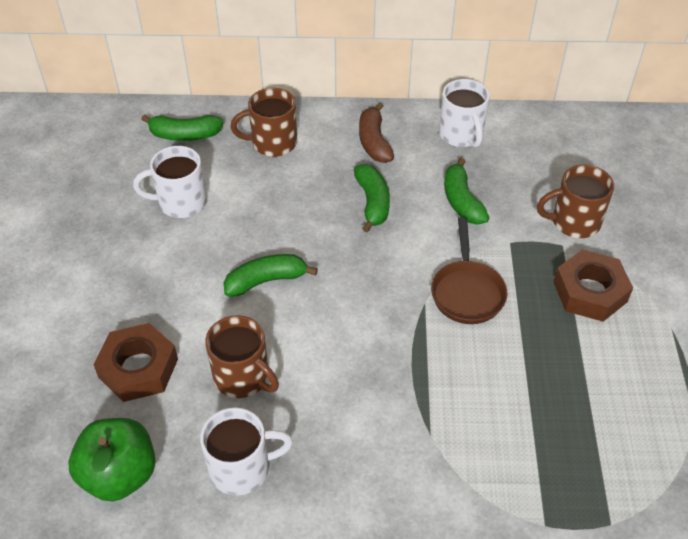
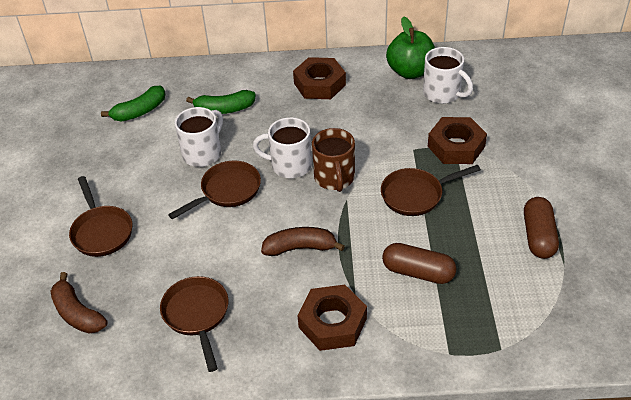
brown banana: [359,102,394,163] = 1 -> [50,272,108,334] [261,227,345,256] = 2
brown capsule: none = 0 -> [382,243,456,284] [524,197,559,259] = 2
brown mug: [205,315,279,398] [230,88,297,157] [537,165,614,238] = 3 -> [312,128,355,192] = 1
brown nut: [93,323,178,402] [553,249,633,322] = 2 -> [293,57,346,99] [297,285,367,351] [428,117,487,164] = 3
brown pan: [431,217,507,324] = 1 -> [69,176,132,257] [160,276,228,372] [168,161,261,219] [381,165,481,216] = 4
green banana: [141,114,224,141] [223,254,318,297] [354,164,390,232] [444,158,489,225] = 4 -> [101,86,165,122] [186,90,256,114] = 2

